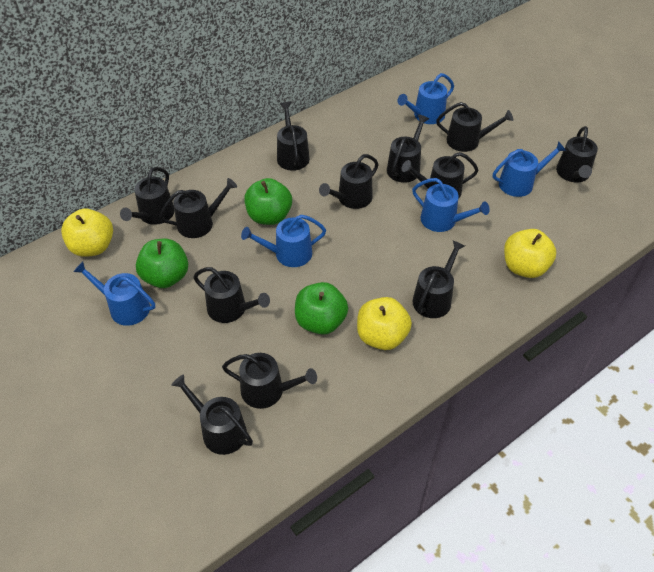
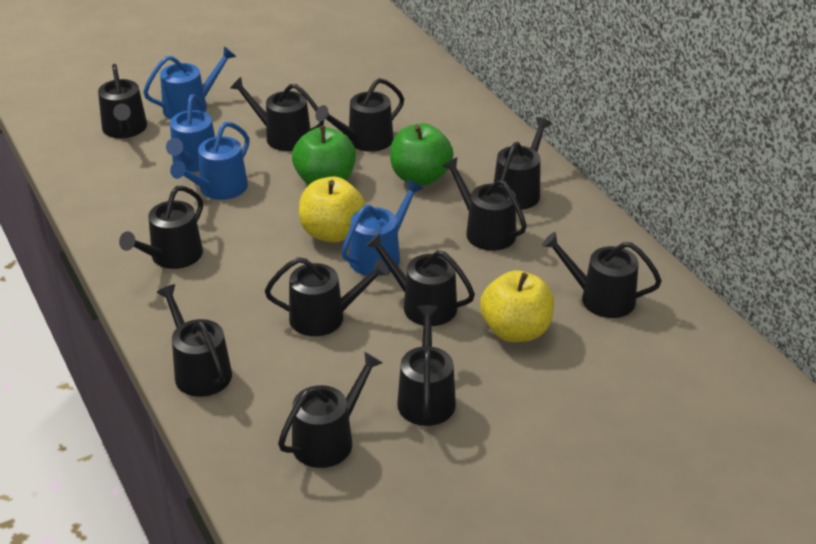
blue watering can: [73,261,156,326] [241,215,326,267] [397,73,454,124] [412,178,490,232] [493,141,566,197] = 5 -> [143,46,236,119] [166,94,215,172] [170,122,250,200] [341,179,423,276] = 4
green apple: [136,239,188,288] [244,178,292,225] [295,282,348,335] = 3 -> [292,126,356,185] [390,123,454,186] = 2
yellow apple: [61,208,113,257] [357,297,412,350] [504,229,556,278] = 3 -> [299,176,365,242] [480,270,554,342] = 2

